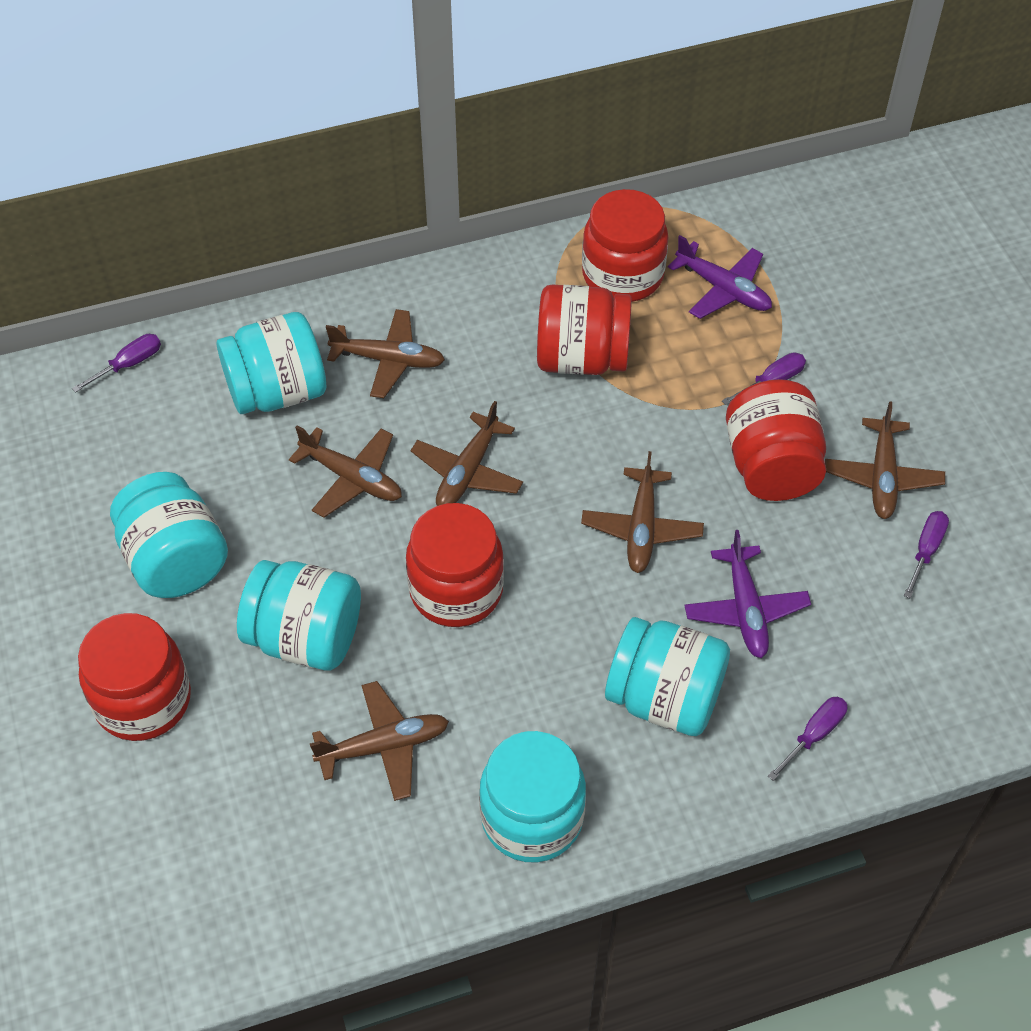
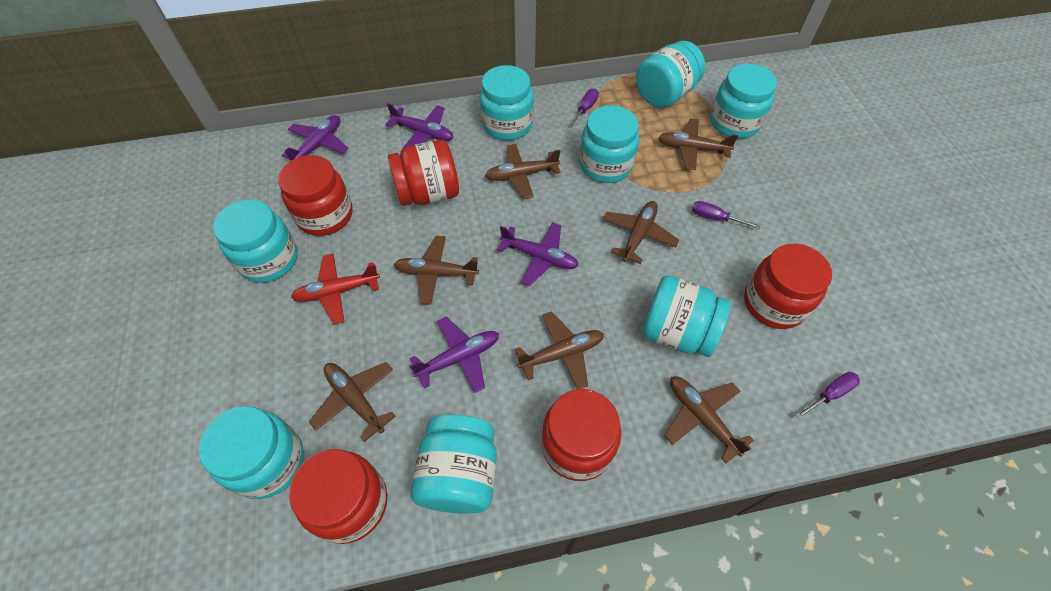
brown plane: [289,425,402,517] [310,681,449,801] [326,309,445,398] [411,401,523,506] [581,451,704,573] [825,401,945,519] = 6 -> [309,362,395,442] [394,235,479,305] [485,144,561,199] [515,311,604,389] [603,201,679,264] [658,118,739,170] [664,376,754,463] = 7
purple plane: [668,235,772,319] [684,530,811,658] = 2 -> [282,115,348,161] [385,103,454,149] [410,317,499,393] [497,222,579,286] = 4
purple screwdriver: [72,334,161,393] [722,352,806,405] [768,697,847,781] [904,511,949,598] = 4 -> [568,88,599,128] [692,201,760,229] [796,372,860,419] = 3
red plane: none = 0 -> [291,254,380,324] = 1
turquoise jar: [110,472,228,598] [217,312,326,414] [237,560,361,671] [479,731,586,862] [605,617,730,736] = 5 -> [199,406,304,499] [213,200,298,283] [411,415,497,514] [479,65,534,140] [579,105,639,183] [636,41,705,108] [642,275,731,357] [710,64,777,139] = 8

